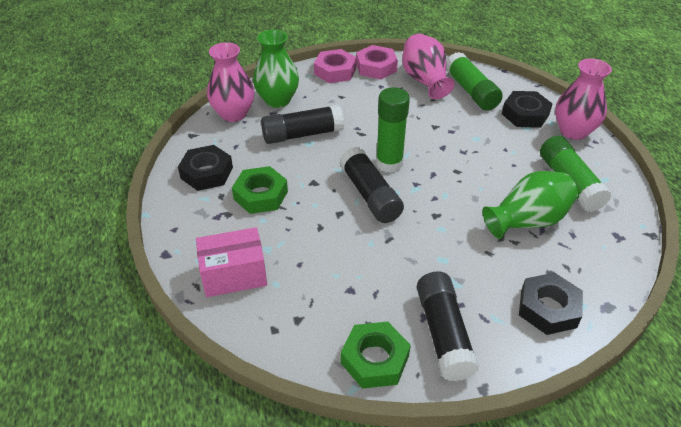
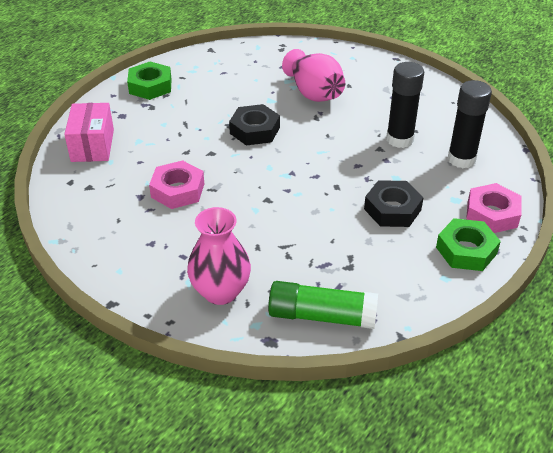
black glue stick: [261,104,344,144] [340,147,404,223] [417,271,479,381] = 3 -> [386,62,424,148] [448,80,492,168] = 2
black nut: [178,145,233,191] [502,91,552,128] [519,272,583,335] = 3 -> [229,104,280,146] [364,180,424,227] = 2
green glue stick: [376,87,410,173] [446,52,503,111] [540,136,612,212] = 3 -> [268,281,378,329] = 1
green vase: [253,30,299,108] [483,171,578,239] = 2 -> none = 0
pink vase: [207,42,254,122] [402,33,454,99] [555,59,612,140] = 3 -> [187,207,251,305] [282,49,345,102] = 2

